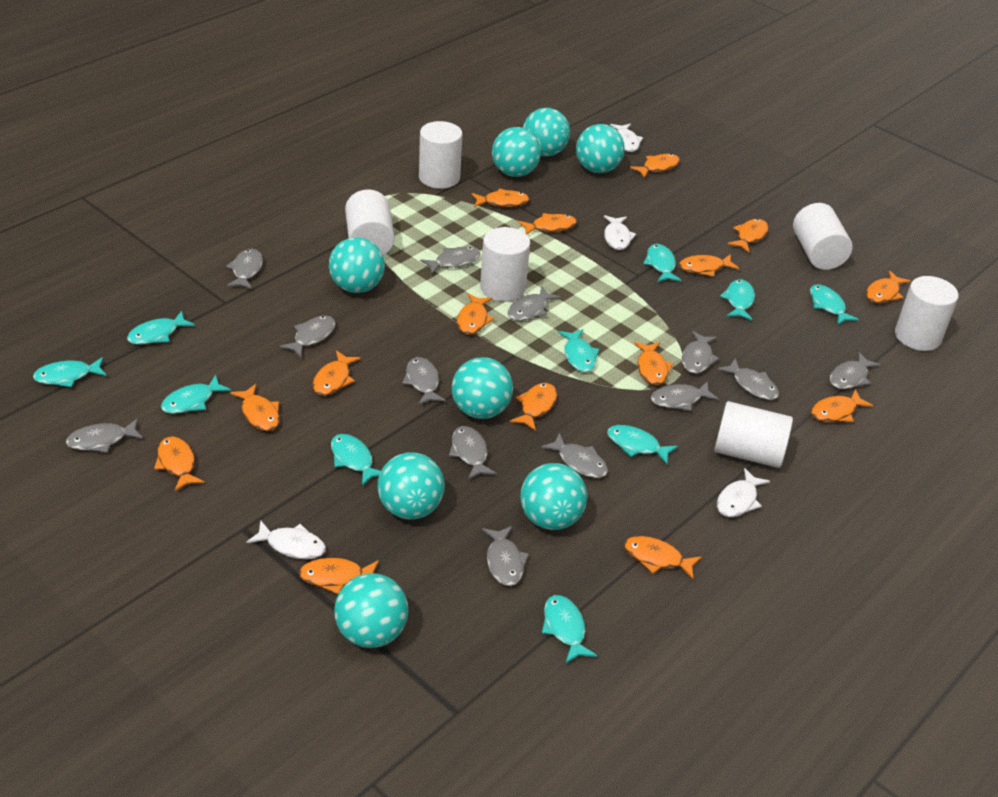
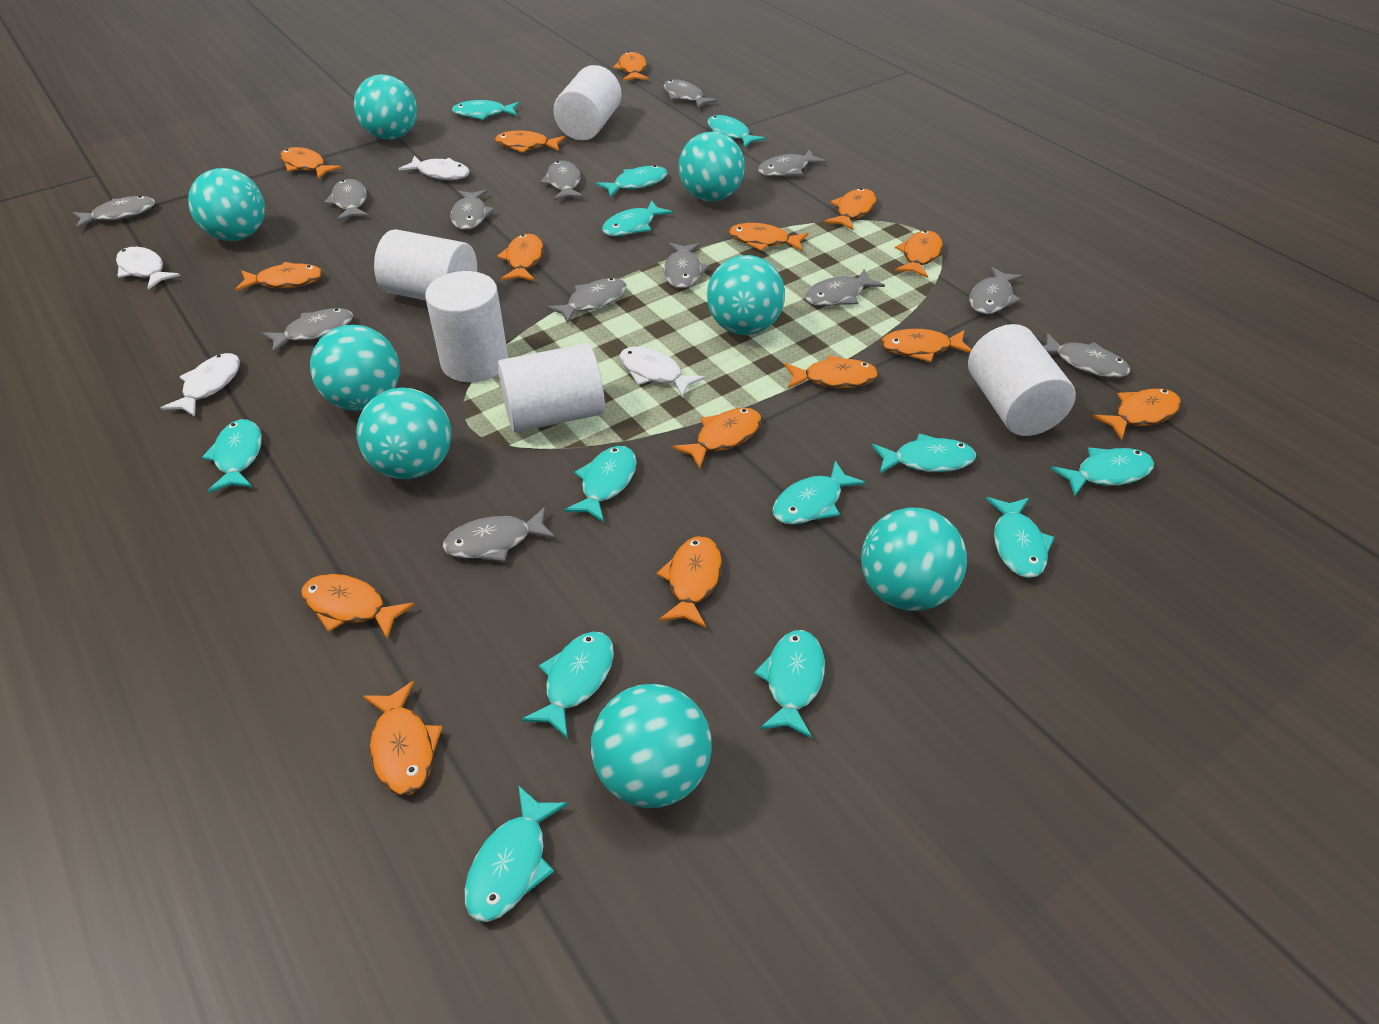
turquoise fish: [33,357,107,387] [127,311,195,345] [161,375,231,414] [331,434,381,486] [542,595,597,664] [558,329,600,372] [607,425,678,464] [643,244,681,282] [720,279,755,320] [810,284,859,326] = 10 -> [202,419,262,493] [452,100,519,120] [465,785,568,922] [522,632,614,739] [564,446,637,523] [596,165,668,197] [602,200,673,236] [707,115,765,148] [754,630,825,739] [773,461,866,525] [872,434,976,473] [986,497,1055,578] [1051,448,1154,497] = 13
white cylinder: [345,189,395,255] [419,121,462,189] [480,227,530,301] [714,401,793,468] [793,203,853,270] [895,276,959,351] = 6 -> [374,229,477,301] [425,271,508,383] [497,343,605,432] [553,65,622,141] [968,324,1076,436] = 5

